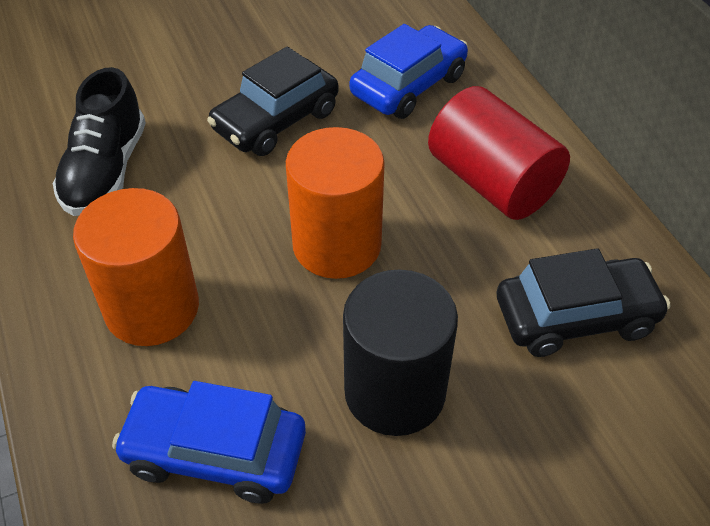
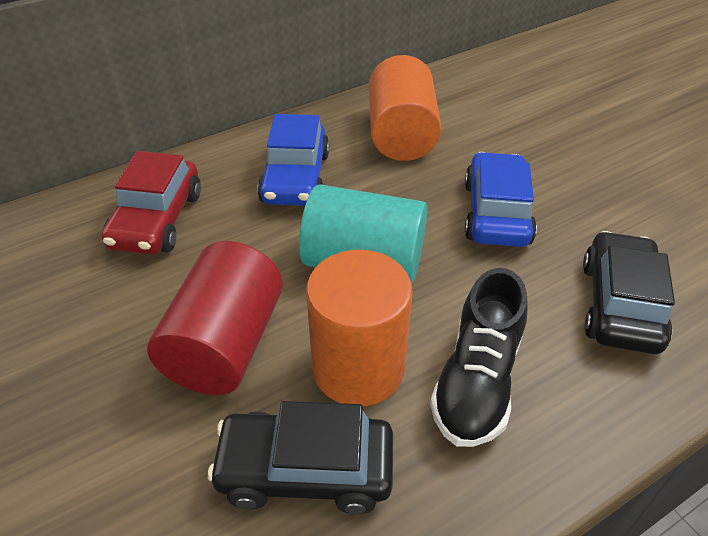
black cylinder: [343,269,458,436] = 1 -> none = 0
red car: none = 0 -> [101,151,201,254] = 1
turquoise cylinder: none = 0 -> [299,185,427,283] = 1

